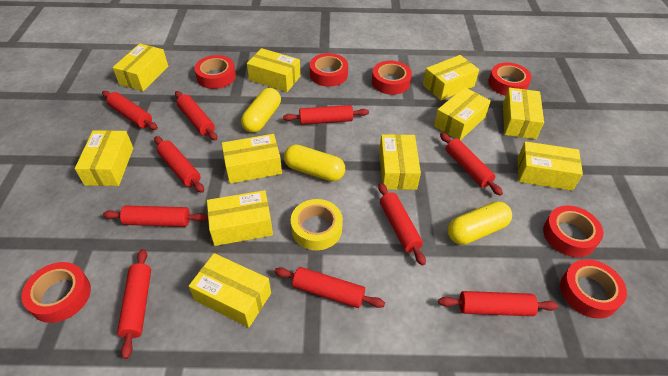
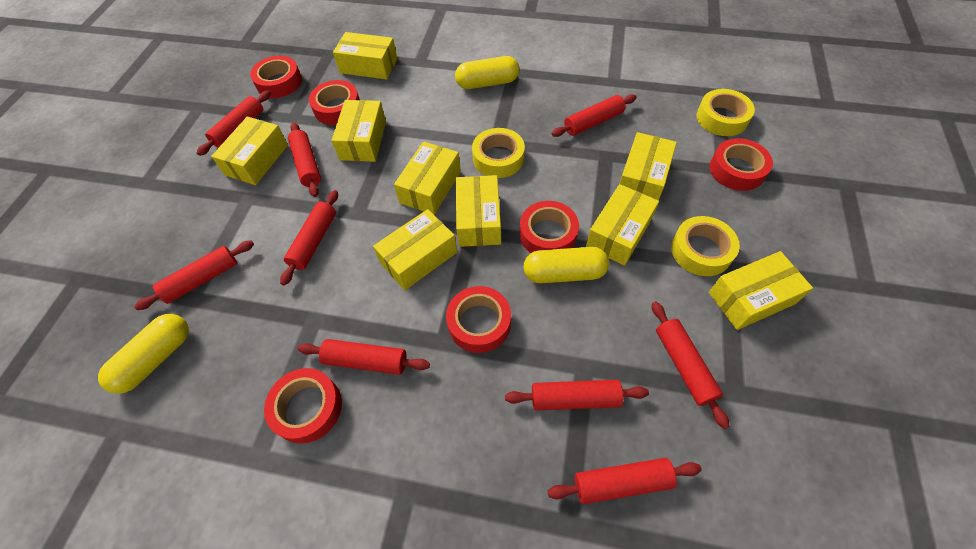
red rolling pin: [102,91,158,130] [103,205,208,227] [117,249,151,359] [154,136,204,193] [175,91,217,141] [275,267,385,308] [283,105,369,125] [378,183,426,266] [438,291,558,316] [440,132,503,196] = 10 -> [134,240,254,310] [197,91,271,156] [280,190,338,286] [288,122,321,197] [298,339,430,375] [505,380,649,410] [548,458,702,504] [552,94,637,137] [652,301,729,429] = 9
red tape: [21,262,91,323] [194,55,236,89] [310,53,348,87] [372,61,412,95] [488,62,532,96] [543,206,603,257] [560,259,627,319] = 7 -> [250,56,302,98] [264,368,342,444] [309,80,360,125] [446,286,511,353] [520,201,579,253] [709,138,773,191] = 6
yellow box: [75,130,133,186] [112,43,168,91] [189,253,271,328] [207,190,273,246] [222,134,282,184] [247,48,301,92] [379,134,421,190] [423,55,479,100] [434,87,491,140] [503,88,544,139] [517,141,583,191] = 11 -> [211,117,288,185] [331,100,386,162] [333,32,397,80] [373,209,457,290] [394,141,461,215] [456,175,501,247] [586,184,659,266] [620,132,677,201] [709,251,813,330] = 9
yellow tape: [291,199,343,250] = 1 -> [472,128,525,178] [671,216,740,276] [697,89,755,136] = 3

